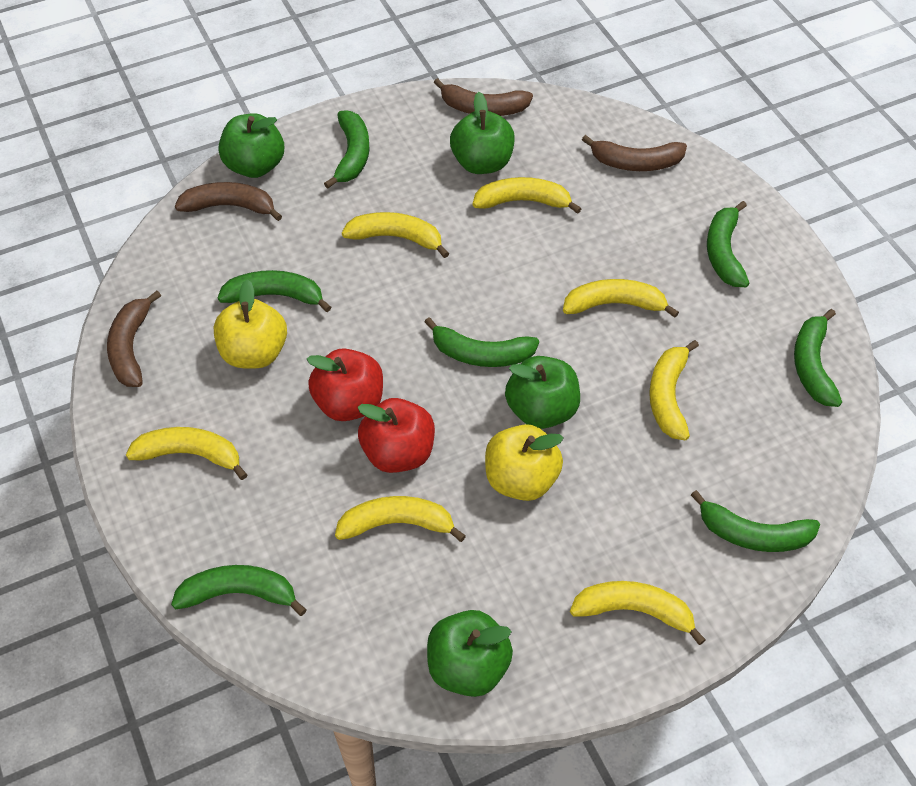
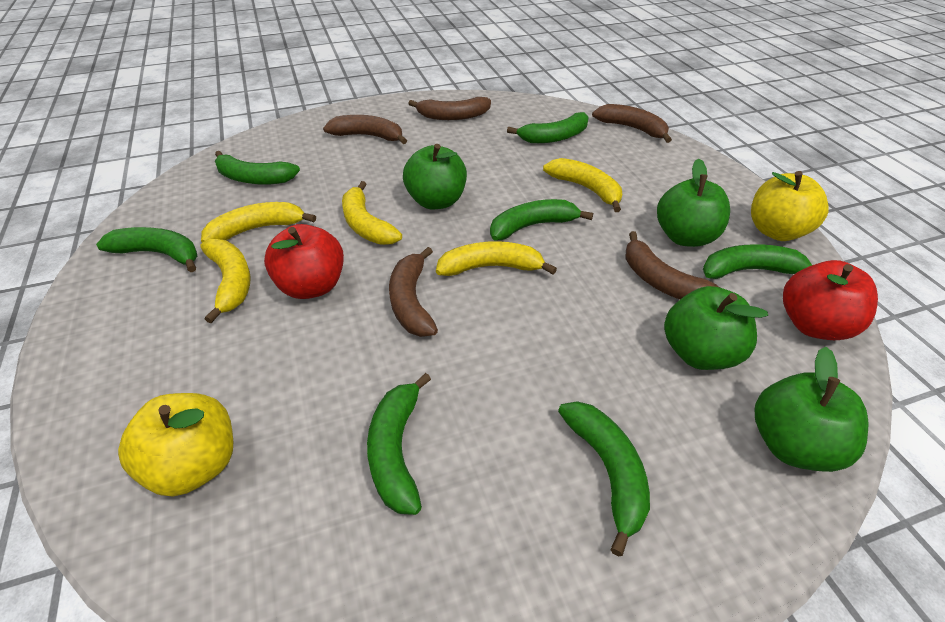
brown banana: [107,291,161,387] [175,182,282,221] [434,78,533,116] [582,135,687,171] = 4 -> [323,115,407,144] [389,247,438,337] [408,97,491,120] [592,104,672,143] [626,231,719,299] = 5
yellow banana: [126,427,247,480] [335,496,466,542] [342,212,449,258] [473,177,581,214] [563,279,679,318] [570,581,706,645] [649,340,699,440] = 7 -> [200,239,251,323] [201,202,316,243] [342,181,402,245] [436,241,557,276] [543,158,622,212] = 5

